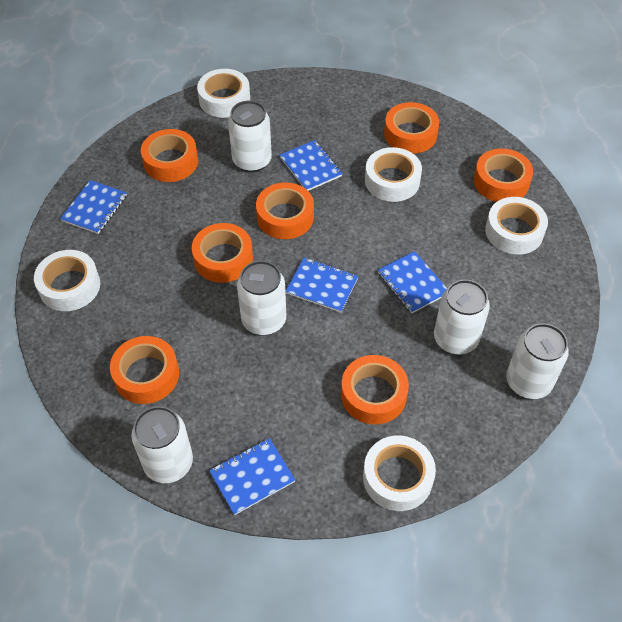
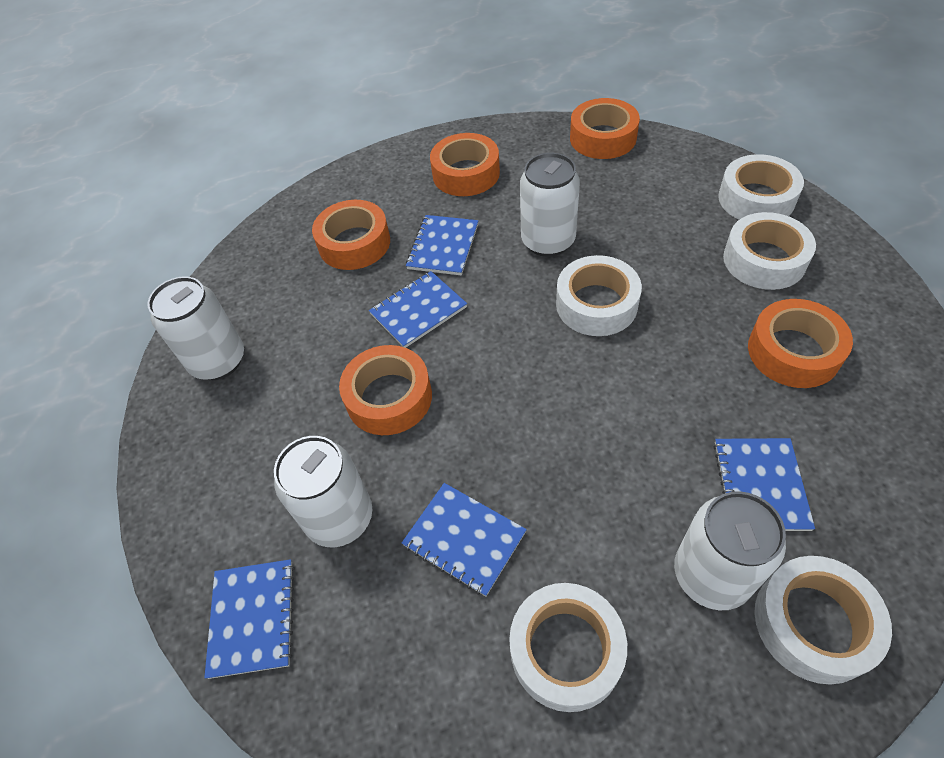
orange tape: [110,336,179,404] [141,129,198,182] [192,223,253,283] [256,182,314,239] [341,355,409,424] [384,102,439,154] [474,148,533,202] = 7 -> [312,200,390,270] [339,345,432,435] [430,133,500,196] [570,98,640,159] [748,299,853,388] = 5
white can: [131,406,193,483] [228,101,272,172] [237,261,286,335] [434,280,490,355] [506,323,569,399] = 5 -> [148,276,244,380] [274,436,372,547] [520,153,580,257] [674,491,786,610] = 4

